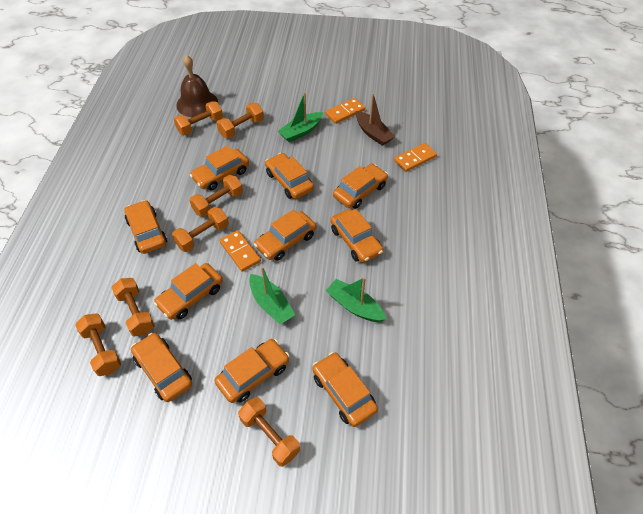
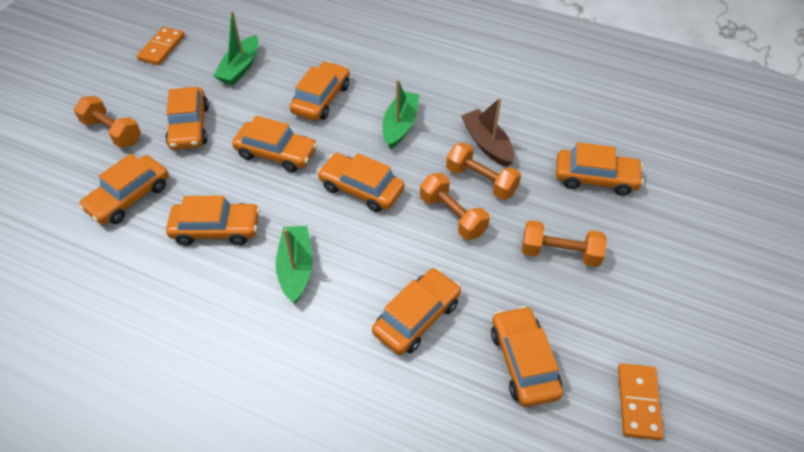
brown bell: [176,55,218,117] = 1 -> none = 0
orange car: [124,200,167,254] [131,333,192,402] [154,263,223,320] [190,146,249,191] [214,339,290,403] [254,210,316,261] [265,153,314,199] [312,352,378,427] [330,209,383,263] [333,164,388,209] = 10 -> [79,154,169,225] [165,87,209,150] [166,196,260,246] [232,116,317,172] [290,61,350,121] [318,153,405,212] [372,268,461,355] [491,306,563,407] [556,142,644,196] = 9
orange domino: [219,230,261,272] [325,98,365,124] [394,143,437,172] = 3 -> [137,27,185,65] [618,363,664,440] = 2
orange dumbbell: [75,313,121,376] [111,278,155,336] [172,207,229,252] [174,101,223,135] [189,175,243,217] [217,103,264,138] [238,397,300,467] = 7 -> [74,96,141,148] [420,173,490,240] [446,142,521,200] [522,220,607,267] = 4

